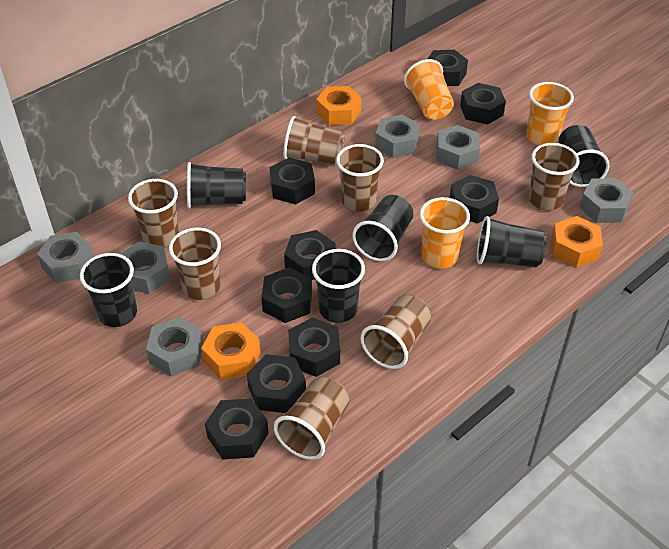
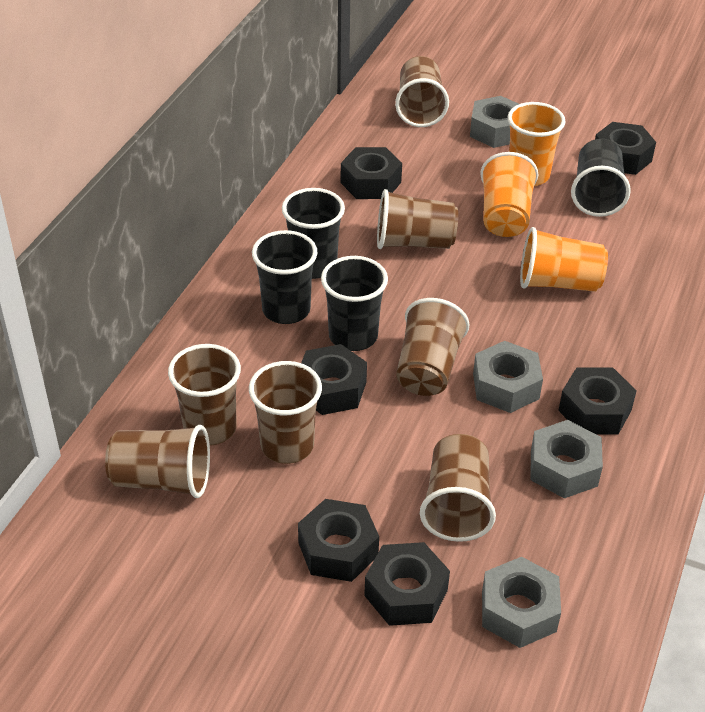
black cup: [80,253,137,327] [187,162,246,208] [312,249,365,323] [352,195,413,261] [477,216,546,268] [558,125,609,187] = 6 -> [252,230,317,324] [282,188,345,279] [321,256,388,351] [571,139,631,217] = 4
black nut: [205,399,269,460] [247,354,306,413] [261,268,312,323] [269,157,315,205] [284,230,335,280] [288,317,340,377] [427,50,468,86] [450,175,499,224] [460,83,506,125] = 9 -> [298,499,379,582] [301,344,367,415] [341,147,402,199] [364,542,450,626] [558,367,637,435] [595,122,656,175] = 6
grey nut: [37,232,94,283] [120,242,171,294] [146,317,204,376] [375,114,420,158] [436,125,480,170] [580,178,633,223] = 6 -> [470,96,519,148] [473,341,543,413] [482,557,561,648] [530,420,603,498] = 4
orange nut: [201,322,261,380] [316,86,361,125] [551,216,603,267] = 3 -> none = 0

